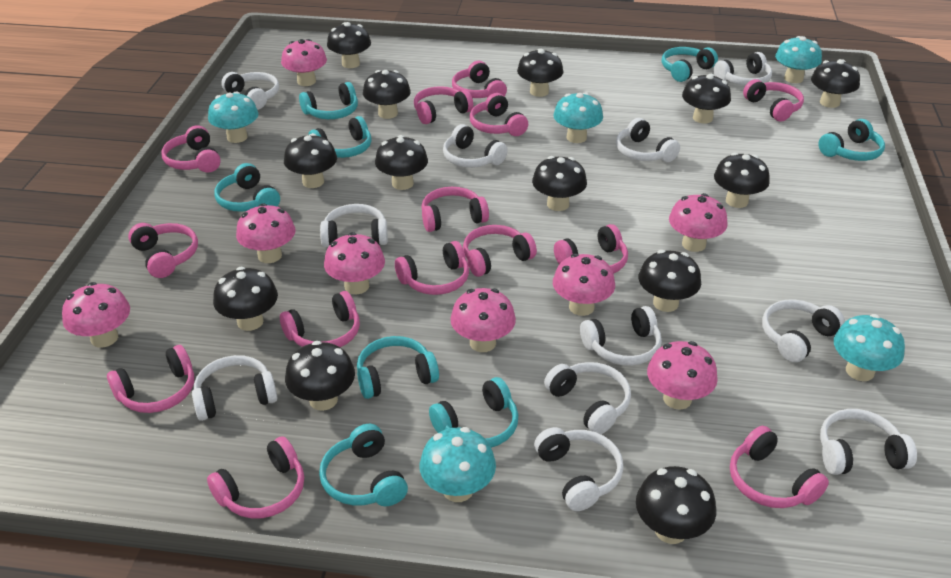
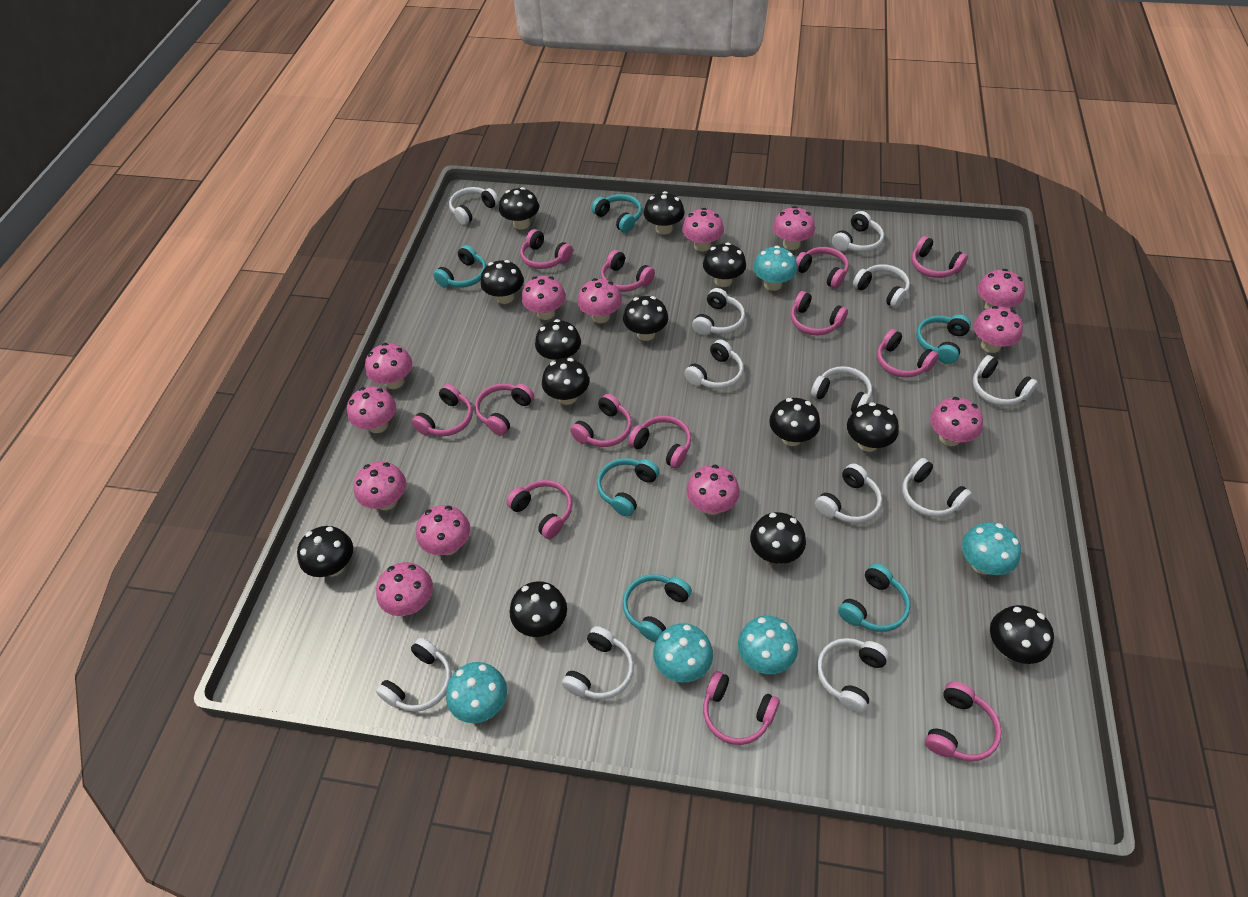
pink headphones: [107,345,194,413] [128,223,198,278] [161,125,221,173] [207,436,304,519] [280,291,360,347] [395,241,469,295] [414,86,473,124] [421,187,489,232] [452,61,507,98] [463,225,537,277] [469,93,528,136] [554,224,628,274] [730,426,829,508] [743,79,804,122] = 14 -> [412,384,472,436] [475,383,534,436] [506,480,572,539] [520,229,573,269] [570,394,632,447] [601,250,655,292] [628,416,692,468] [703,671,780,745] [791,291,848,335] [796,247,849,289] [877,329,938,377] [911,236,968,278] [925,681,1002,762] = 13
pink mushroom: [62,282,130,348] [236,203,295,263] [281,39,327,86] [324,232,385,294] [450,288,516,352] [553,253,615,316] [647,341,718,410] [669,193,728,252] = 8 -> [347,386,396,433] [354,461,406,510] [365,343,412,389] [376,562,433,616] [416,505,470,555] [522,276,566,320] [577,278,622,323] [682,208,724,252] [686,464,740,515] [773,206,815,250] [930,397,983,446] [973,306,1023,353] [977,269,1025,310] = 13
turquoise headphones: [214,163,280,212] [299,82,358,119] [308,116,372,158] [319,424,408,506] [357,336,439,399] [429,377,518,448] [662,47,718,82] [818,119,885,161] = 8 -> [433,245,486,288] [592,194,642,233] [597,458,660,516] [623,574,692,642] [838,563,911,632] [916,315,971,364] = 6
white headphones: [192,355,277,421] [221,72,279,110] [320,204,388,247] [443,124,508,168] [534,427,624,511] [544,362,631,434] [580,306,662,366] [616,118,680,162] [714,52,772,86] [762,299,845,362] [820,409,917,475] = 11 -> [376,638,452,712] [449,187,499,225] [562,626,634,699] [685,339,743,389] [692,288,745,335] [811,366,872,413] [815,464,882,523] [817,638,889,713] [832,211,884,252] [853,264,910,308] [902,458,972,517] [973,355,1038,406] = 12

